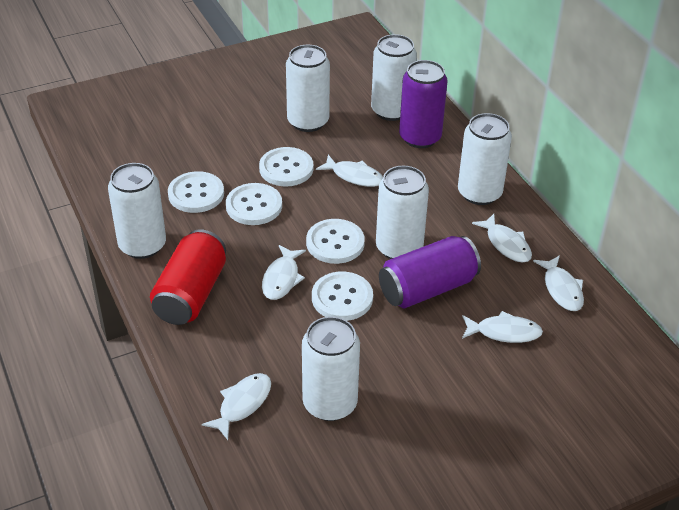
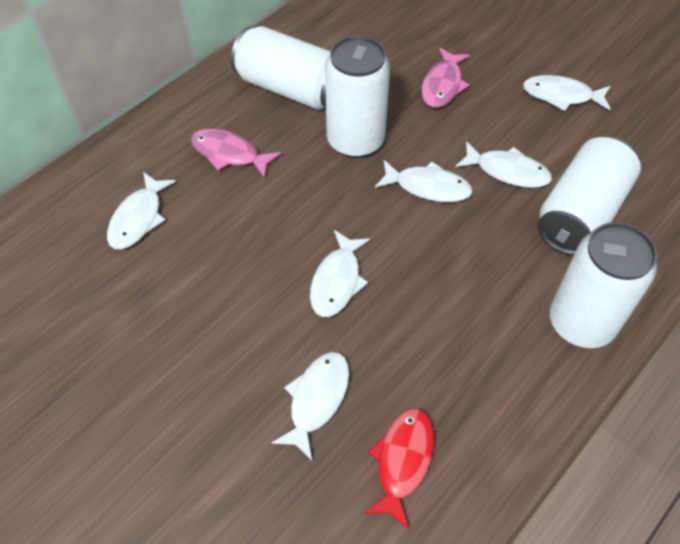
pink fish: none = 0 -> [191,129,281,178] [422,48,470,108] = 2
purple can: [379,236,481,309] [399,60,448,148] = 2 -> none = 0
red can: [150,229,226,325] = 1 -> none = 0
red fish: none = 0 -> [364,408,434,529] = 1
white button: [168,171,224,213] [226,183,282,225] [259,147,313,186] [306,219,365,264] [312,272,373,321] = 5 -> none = 0
white can: [108,163,166,259] [286,45,330,132] [302,316,360,421] [371,34,417,121] [376,166,429,259] [458,113,512,205] = 6 -> [231,26,330,110] [325,36,390,158] [537,136,641,255] [550,222,657,348] = 4

